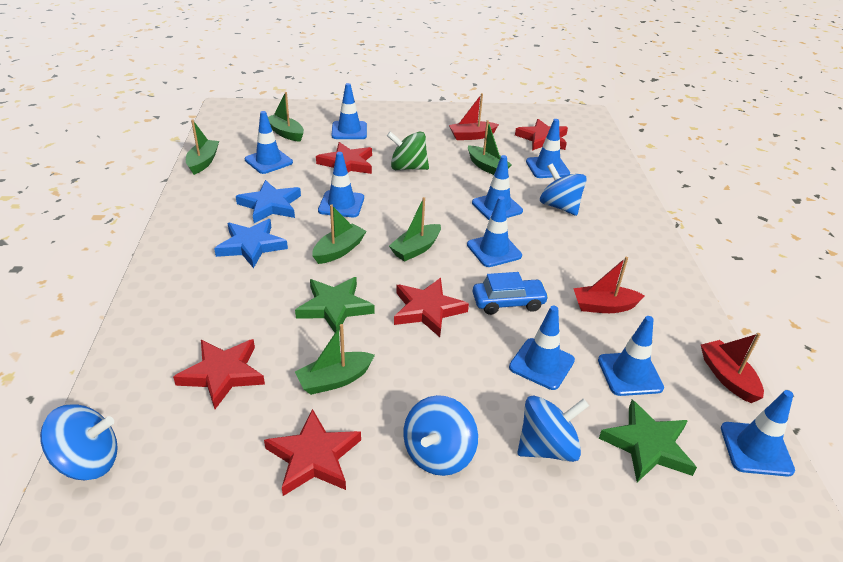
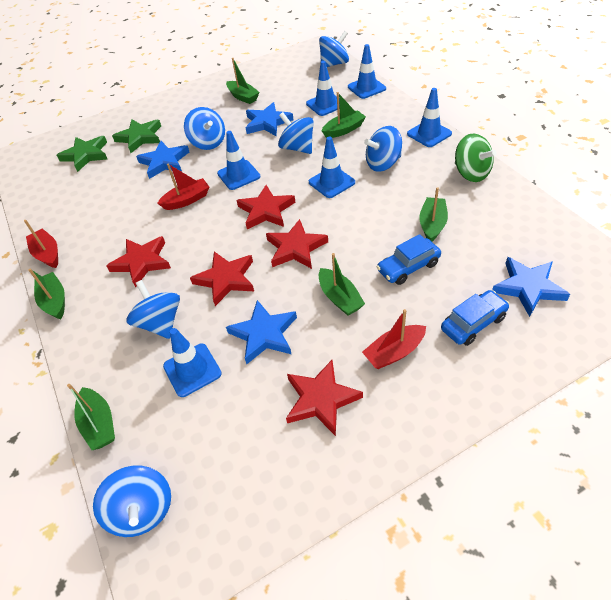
blue car: [473,272,549,315] = 1 -> [377,234,441,285] [441,290,510,346] = 2
blue spinning top: [40,404,118,480] [403,395,478,476] [517,396,589,462] [540,163,587,216] = 4 -> [93,465,171,537] [126,280,180,339] [184,107,225,150] [278,112,314,154] [319,31,349,67] [364,126,402,172] = 6
blue star: [214,219,288,268] [236,180,301,223] = 2 -> [136,141,189,179] [226,300,297,364] [246,102,293,136] [492,257,570,317] = 4
blue traffic cone: [245,111,293,174] [318,152,364,217] [332,83,367,139] [467,196,522,267] [472,155,523,220] [509,306,575,390] [526,119,570,178] [598,316,664,396] [721,390,795,477] = 9 -> [163,328,222,397] [217,131,260,190] [306,61,340,116] [309,137,355,198] [348,44,386,99] [407,88,452,147] = 6

